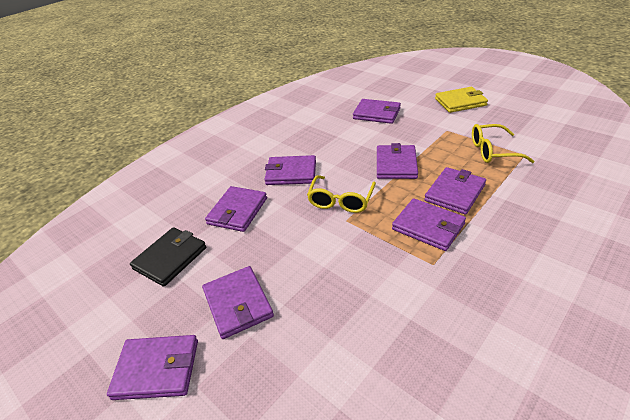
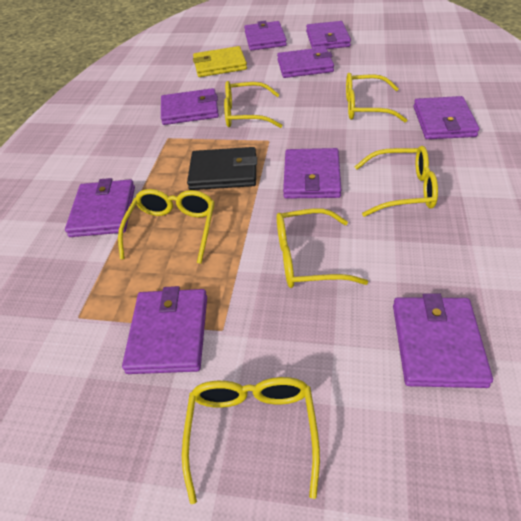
purple wallet: [107,335,198,400] [202,266,274,339] [205,186,267,232] [264,155,316,185] [353,99,401,124] [377,143,418,179] [392,198,466,251] [424,167,486,215] = 8 -> [65,178,135,237] [122,286,207,374] [161,88,219,125] [244,21,287,51] [277,47,334,78] [283,148,341,199] [306,21,351,49] [393,293,493,388] [414,96,480,139] = 9
yellow glasses: [307,175,376,213] [472,124,534,163] = 2 -> [118,189,215,264] [182,377,320,504] [224,81,282,128] [277,208,368,288] [346,73,407,122] [355,146,438,217] = 6

